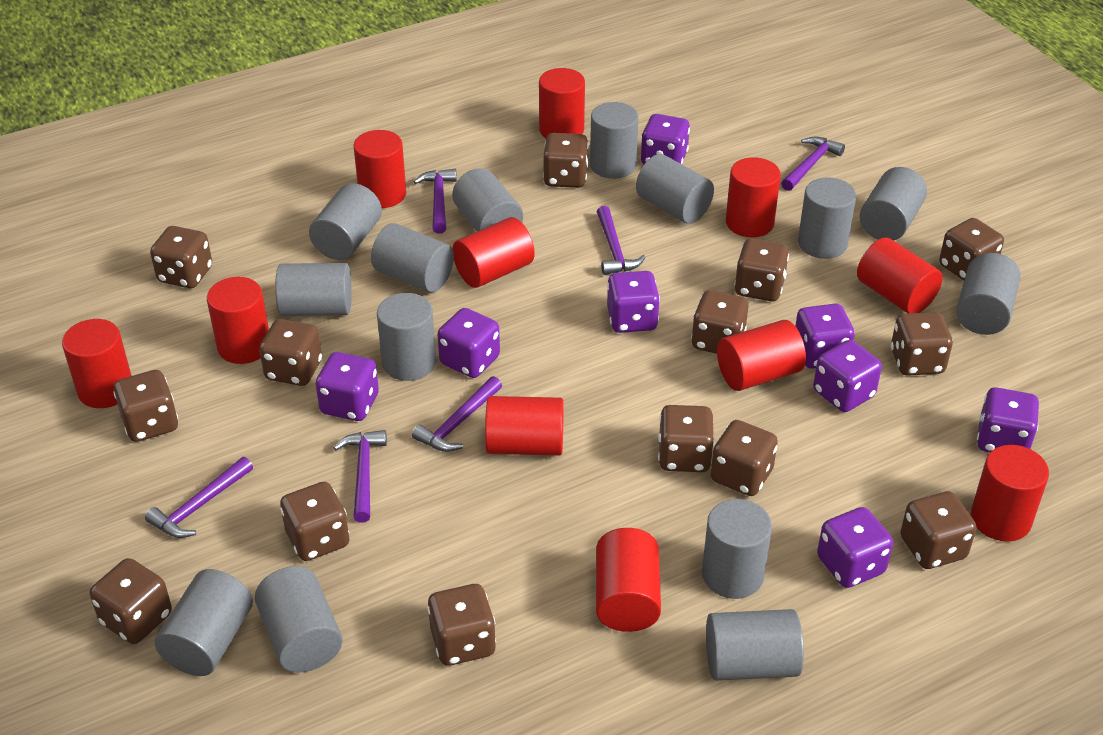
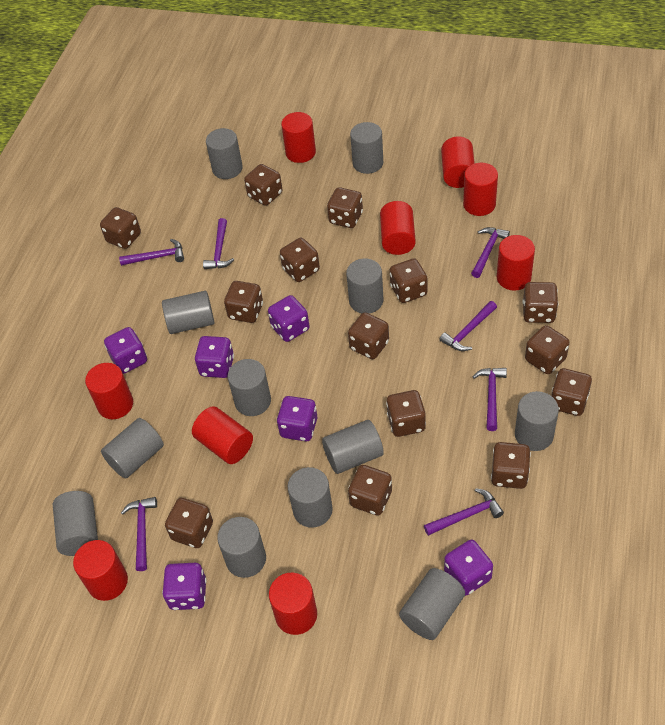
grey cylinder: [155,569,253,676] [255,566,343,673] [275,263,351,316] [309,183,382,260] [371,223,454,293] [377,293,436,381] [452,168,523,231] [590,102,639,179] [636,154,714,224] [702,499,772,599] [706,609,804,681] [798,177,856,259] [860,167,927,241] [956,253,1021,335] = 14 -> [53,491,98,556] [101,418,164,479] [162,291,214,334] [206,128,243,179] [217,517,266,578] [228,359,271,416] [288,467,333,528] [322,420,384,474] [346,258,383,314] [350,122,383,174] [399,568,465,640] [515,391,559,451] = 12
purple dice: [316,352,379,421] [438,308,500,378] [607,271,660,333] [641,114,690,164] [795,304,854,369] [813,340,882,412] [817,507,893,588] [977,387,1039,452] = 8 -> [104,327,147,374] [162,563,207,610] [195,336,234,378] [268,295,309,342] [277,396,317,441] [444,540,493,596] = 6
purple hammer: [145,457,253,538] [334,430,387,523] [412,376,502,452] [414,169,457,234] [597,206,646,275] [781,137,845,191] = 6 -> [119,239,184,266] [121,497,157,571] [203,218,234,269] [424,488,504,536] [440,301,497,351] [471,227,510,278] [473,368,507,431] = 7
red cylinder: [62,319,132,408] [207,277,269,364] [353,130,406,208] [452,217,535,288] [485,396,564,456] [539,68,585,138] [596,528,661,632] [717,320,806,391] [726,157,781,237] [857,238,943,313] [971,445,1049,542] = 11 -> [73,540,128,601] [85,363,133,419] [192,406,253,464] [269,572,317,635] [281,112,316,163] [380,201,416,255] [441,136,475,188] [463,163,498,216] [497,235,535,291] = 9

